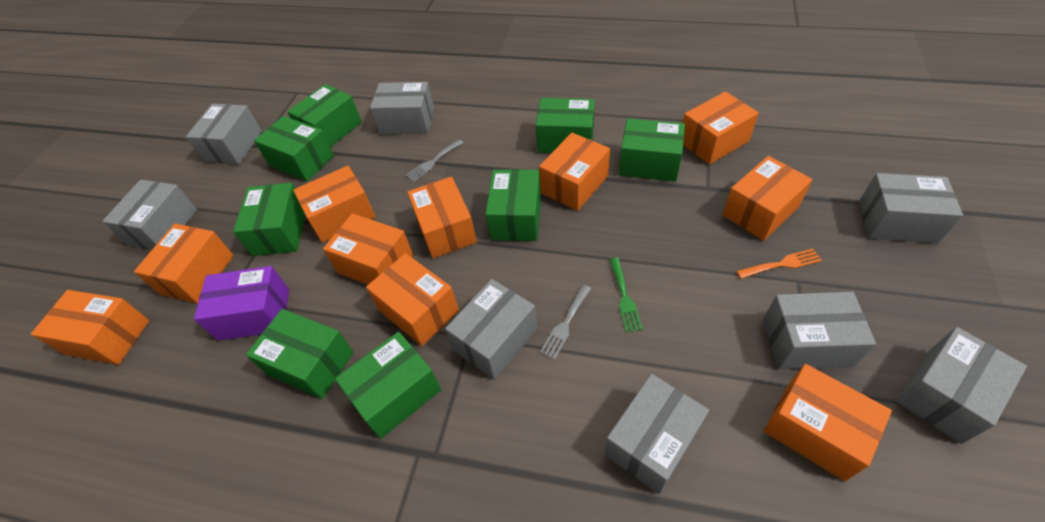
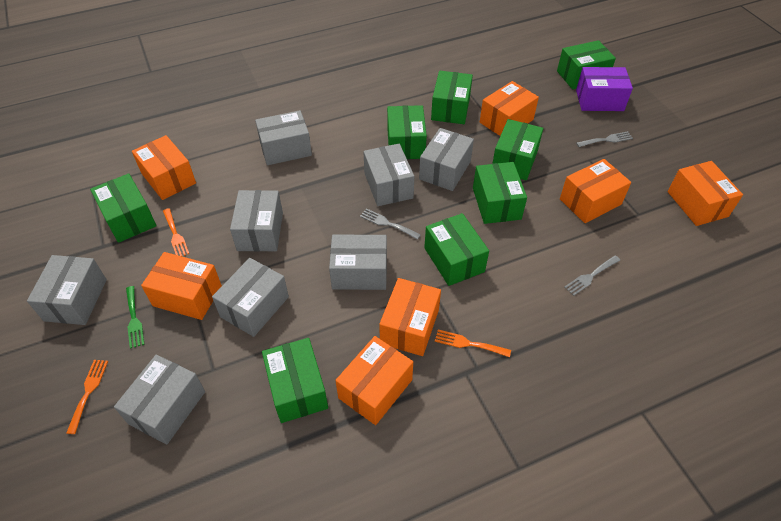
grey fork: [405,140,463,182] [540,285,591,360] = 2 -> [360,208,421,240] [564,255,620,296] [576,131,633,147] = 3
orange box: [31,290,149,365] [134,224,234,304] [293,166,376,243] [323,213,413,285] [366,253,459,346] [407,177,477,258] [539,133,610,211] [683,91,759,165] [722,156,813,241] [764,364,892,481] = 10 -> [132,135,196,200] [141,252,222,320] [335,336,413,425] [379,278,441,356] [480,81,539,136] [560,159,631,223] [668,161,743,226] = 7
orange fork: [736,249,822,279] = 1 -> [66,360,108,434] [163,208,189,256] [435,330,511,357] = 3

